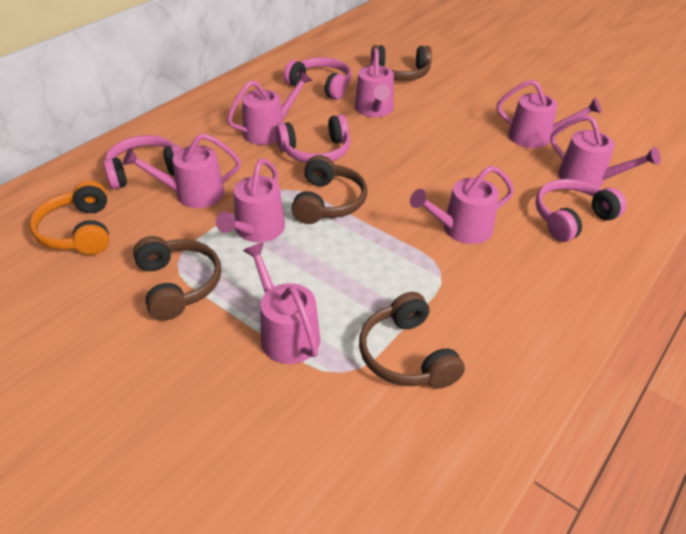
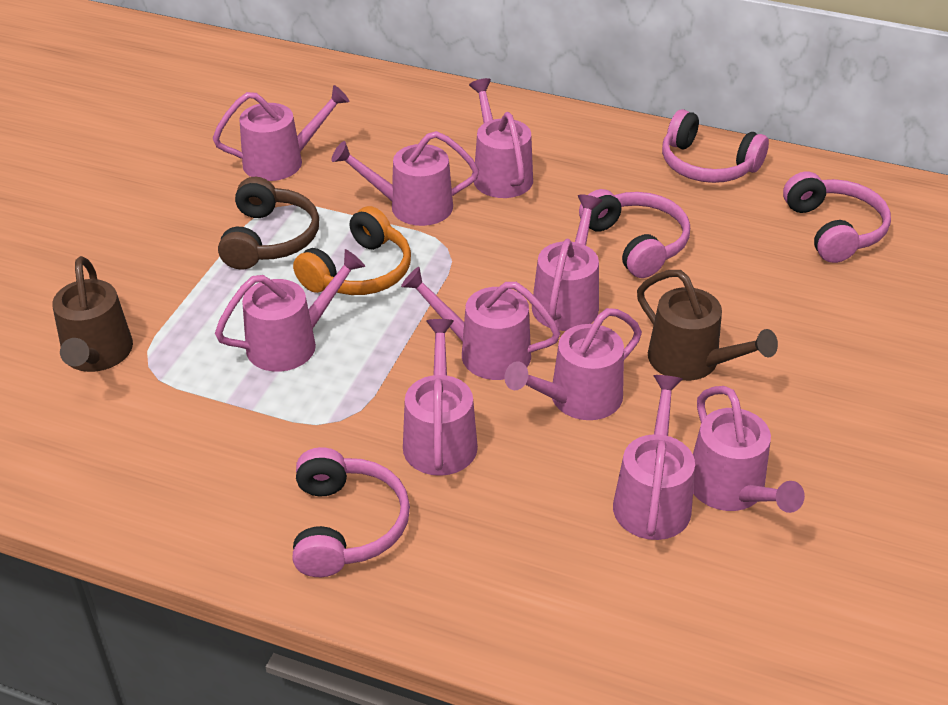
brown headphones: [133,236,221,320] [291,155,367,224] [359,292,465,389] [371,45,432,81] = 4 -> [218,177,319,270] = 1
brown watering can: none = 0 -> [52,256,133,372] [637,270,778,381] = 2
pink watering can: [123,133,241,208] [216,159,285,242] [227,70,313,145] [243,242,320,364] [355,48,394,117] [410,165,514,244] [497,80,601,148] [550,115,661,187] = 8 -> [213,85,350,181] [215,249,365,372] [331,131,479,226] [401,267,560,380] [403,319,478,476] [469,78,533,198] [504,308,642,420] [532,195,602,331] [613,375,695,540] [693,386,805,513] = 10

